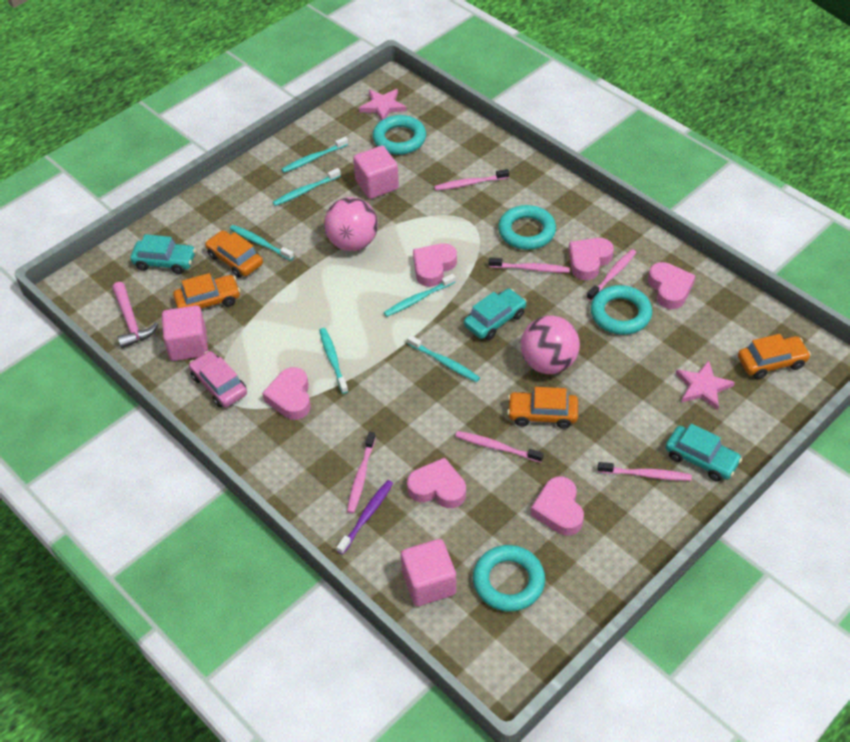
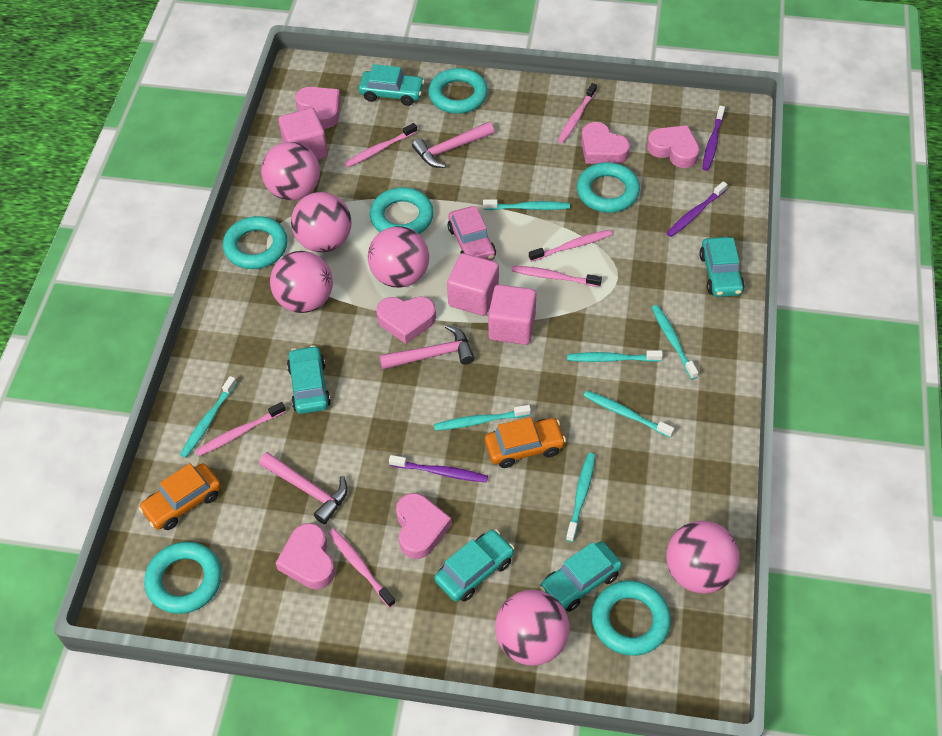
orange car: [173,273,240,309] [205,230,263,278] [507,387,578,429] [738,334,811,379] = 4 -> [139,463,221,530] [485,417,566,468] = 2
pink ball: [324,197,378,251] [521,316,580,374] = 2 -> [261,142,320,201] [270,251,333,313] [291,192,352,252] [368,226,429,288] [495,590,570,666] [666,521,740,594] = 6
pink hammer: [112,282,159,349] = 1 -> [259,452,348,524] [379,325,474,370] [412,122,494,168] = 3
pink star: [359,89,407,121] [676,360,735,410] = 2 -> none = 0
purple toothbrush: [337,480,393,555] = 1 -> [389,455,488,483] [666,181,728,237] [702,106,725,171] = 3
turquoise car: [130,234,196,274] [464,288,527,340] [665,424,742,482] = 3 -> [287,345,331,414] [359,64,425,106] [434,530,514,602] [540,541,622,612] [699,237,745,297] = 5
turquoise ring: [373,115,426,155] [473,545,545,612] [498,205,556,250] [591,285,652,335] = 4 -> [144,542,222,614] [223,216,288,269] [370,187,434,234] [428,68,488,114] [577,162,640,213] [591,581,671,656] = 6
turquoise toothbrush: [230,225,294,261] [273,168,341,206] [281,137,348,173] [319,328,348,394] [384,274,456,317] [407,335,480,382] = 6 -> [180,376,237,458] [434,405,531,431] [483,199,570,210] [566,453,595,542] [567,351,663,362] [584,391,675,438] [652,305,698,379] = 7

